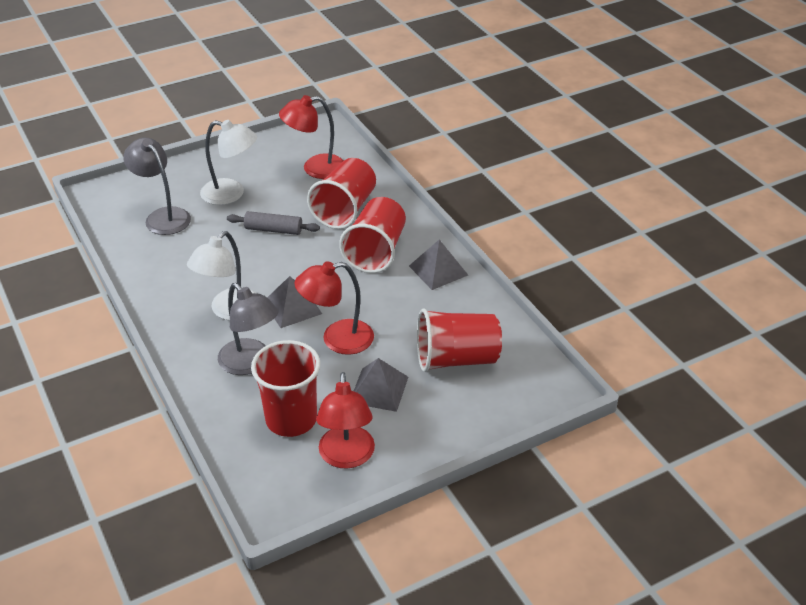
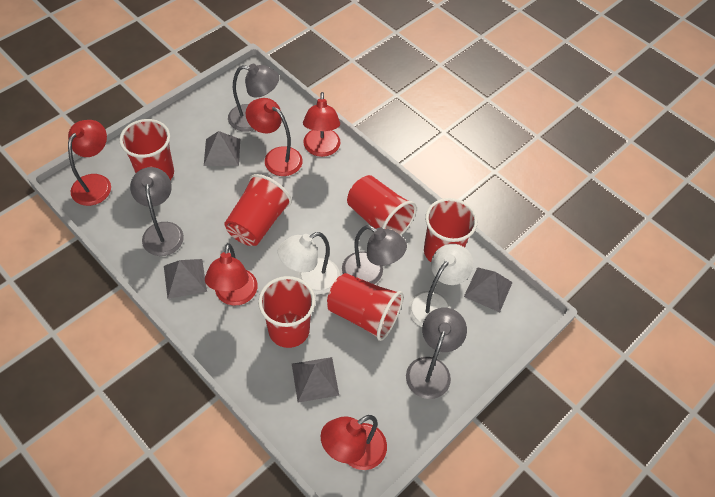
grey lamp: [123,138,191,235] [218,283,279,375] = 2 -> [130,167,184,256] [228,64,279,132] [342,225,407,284] [406,308,467,399] = 4
grey pyramid: [267,276,322,328] [354,358,408,412] [409,239,468,290] = 3 -> [164,259,207,299] [204,131,240,166] [292,357,339,402] [464,267,513,312] = 4
grey rolling pin: [227,211,320,235] = 1 -> none = 0
red cup: [251,340,320,437] [307,158,376,229] [339,197,406,273] [417,308,502,372] = 4 -> [119,119,174,180] [224,174,292,246] [258,276,315,348] [327,273,403,341] [347,175,417,235] [424,198,477,262] = 6
red lamp: [279,95,344,179] [295,261,374,355] [316,372,375,469] = 3 -> [68,120,111,206] [205,243,258,306] [246,98,303,176] [303,92,341,157] [321,415,387,470] = 5

